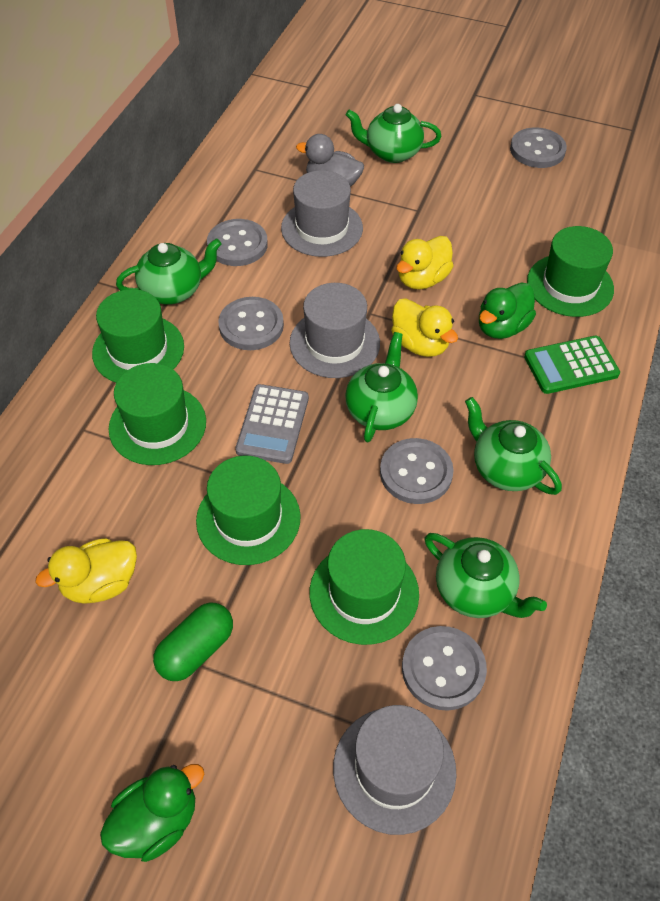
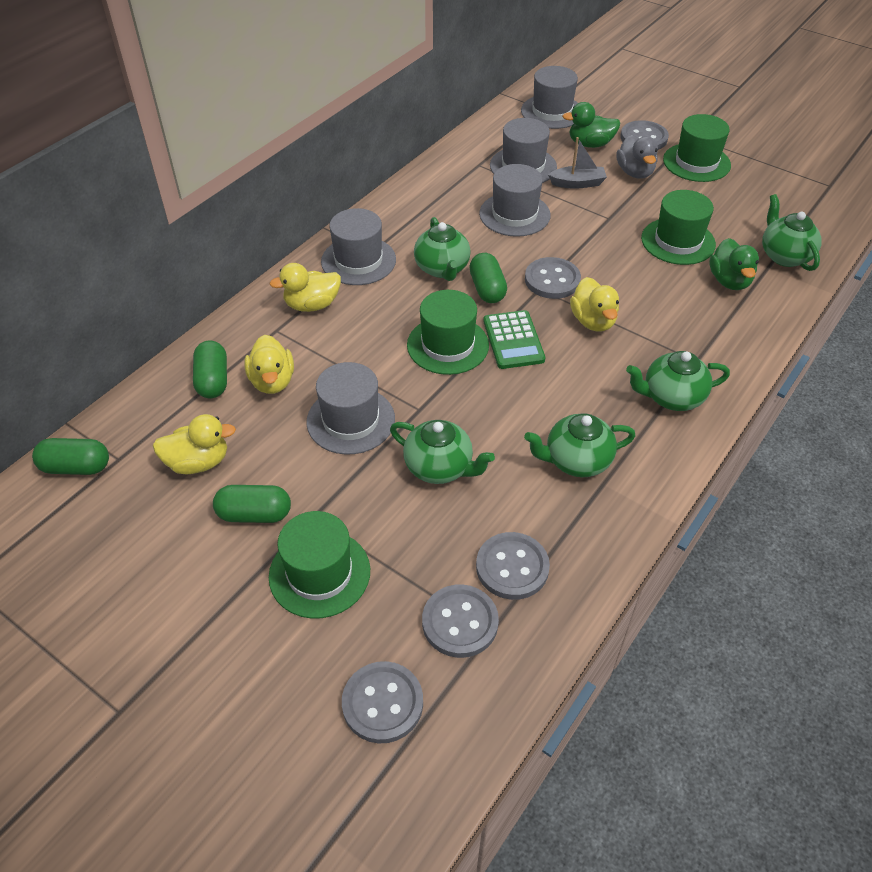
green capsule: [153,602,233,681] = 1 -> [32,438,109,475] [193,341,227,398] [213,485,291,523] [469,253,507,303] = 4
green hat: [92,289,184,383] [108,363,206,465] [196,455,301,565] [310,529,419,645] [527,226,614,317] = 5 -> [269,511,370,618] [407,290,489,375] [641,190,716,265] [663,114,731,182] = 4
grey boat: none = 0 -> [548,137,607,189] = 1
grey calculator: [235,384,309,464] = 1 -> none = 0
grey hat: [281,170,363,257] [290,283,380,378] [333,705,456,835] = 3 -> [306,362,395,455] [321,208,396,285] [479,164,551,237] [490,118,557,183] [521,66,578,129] = 5
yellow duck: [35,538,137,604] [391,298,458,357] [396,236,454,290] = 3 -> [153,414,236,474] [244,335,294,394] [269,263,341,312] [570,277,619,331] = 4

